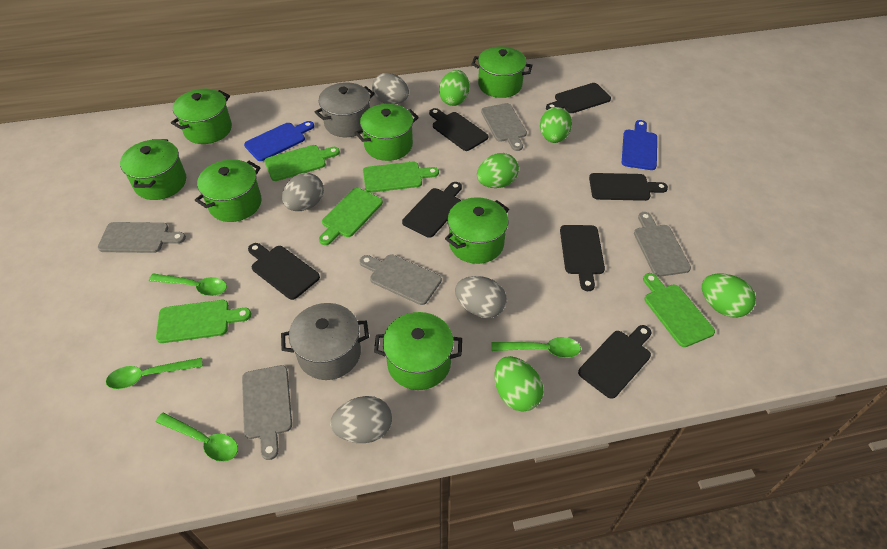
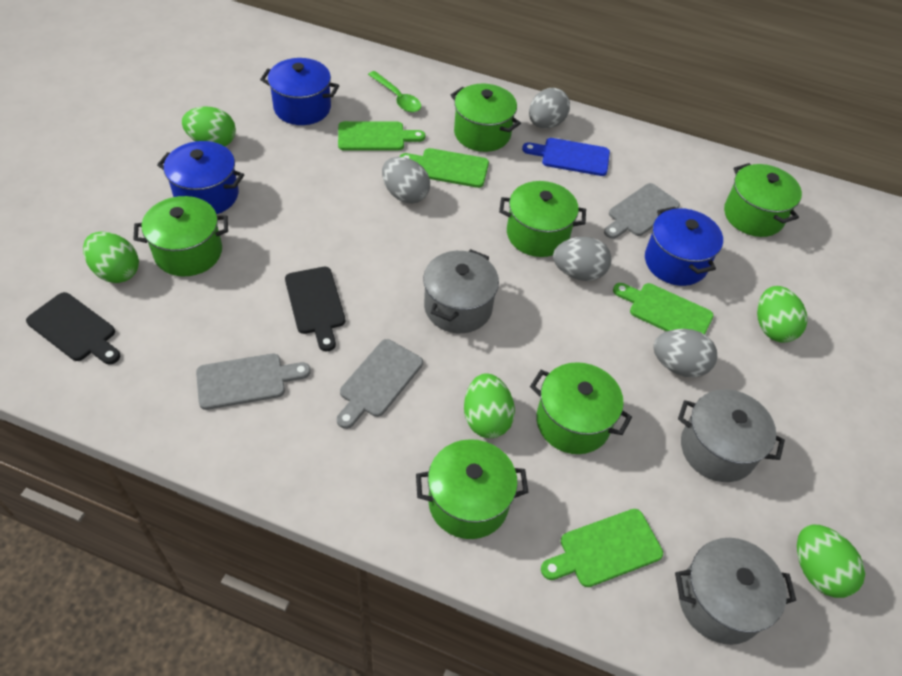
black cutting board: [248,243,320,300] [402,182,462,238] [429,108,488,151] [546,83,611,113] [560,225,605,291] [578,325,651,399] [589,173,668,201] = 7 -> [26,292,120,364] [285,267,345,351] = 2
blue cutting board: [244,121,314,161] [622,120,657,170] = 2 -> [522,138,610,176] = 1
blue pot: none = 0 -> [157,141,244,214] [260,58,339,125] [645,207,723,286] = 3
green cutting board: [156,300,251,343] [264,145,340,181] [319,188,383,245] [363,162,439,193] [643,273,715,347] = 5 -> [338,121,425,151] [399,148,489,188] [541,509,663,587] [613,283,714,334] = 4
green pot: [120,139,186,200] [171,89,232,144] [195,159,262,222] [355,104,419,161] [374,312,462,390] [445,197,509,264] [471,46,533,98] = 7 -> [133,196,228,276] [416,439,528,539] [451,83,521,152] [499,181,586,257] [530,362,632,454] [724,163,802,237] = 6
green spoon: [106,358,203,389] [149,274,227,296] [156,412,238,462] [491,337,581,358] = 4 -> [368,71,421,112] = 1
grey cutting board: [98,222,186,253] [242,365,292,460] [359,254,442,305] [481,103,527,151] [634,212,691,277] = 5 -> [196,354,311,410] [337,339,423,429] [604,183,680,239] = 3
grey pot: [281,303,369,380] [314,82,375,137] = 2 -> [423,249,499,333] [675,538,796,645] [678,389,785,482] = 3

